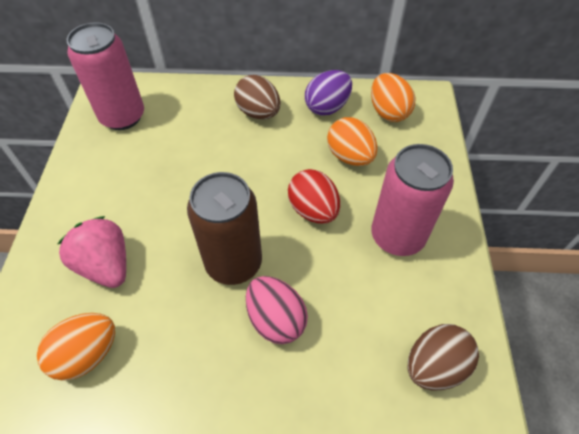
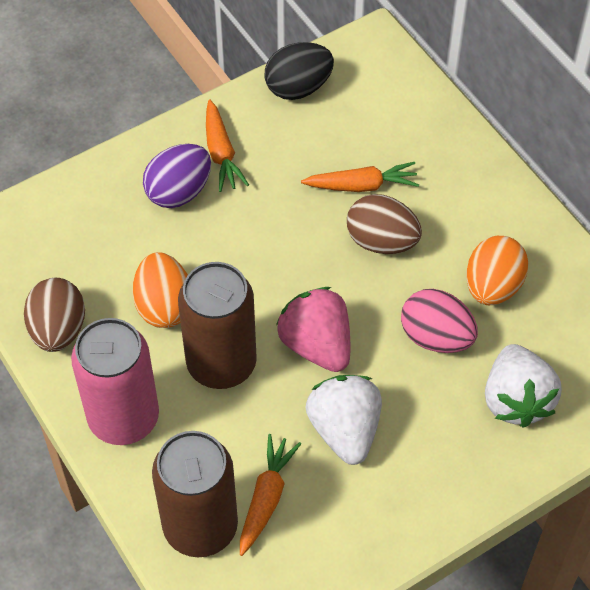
black egg: none = 0 -> [265,42,334,100] = 1
brown can: [187,172,262,285] = 1 -> [152,431,238,557] [178,262,257,389] = 2
orange carrot: none = 0 -> [206,100,249,192] [240,434,301,556] [301,162,419,192] = 3
orange egg: [37,313,115,381] [327,117,378,166] [371,73,415,122] = 3 -> [133,252,188,328] [466,236,529,305] = 2
pink can: [67,22,144,130] [371,144,454,256] = 2 -> [71,318,159,445] = 1
red egg: [288,169,340,224] = 1 -> none = 0
white strawberry: none = 0 -> [305,375,382,465] [485,344,562,428] = 2

